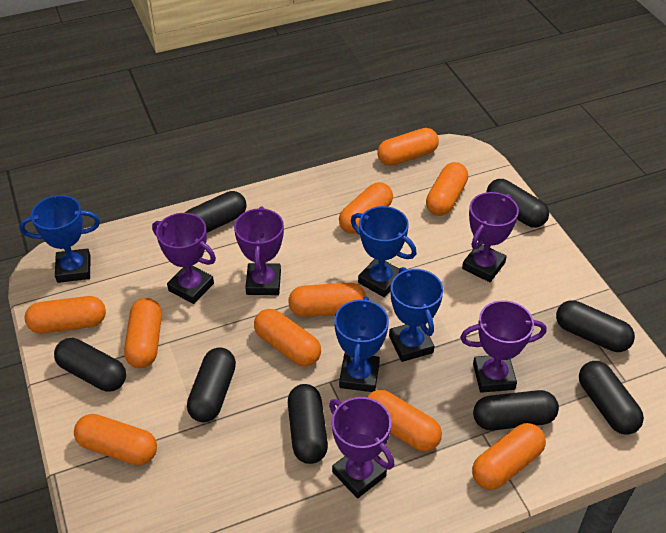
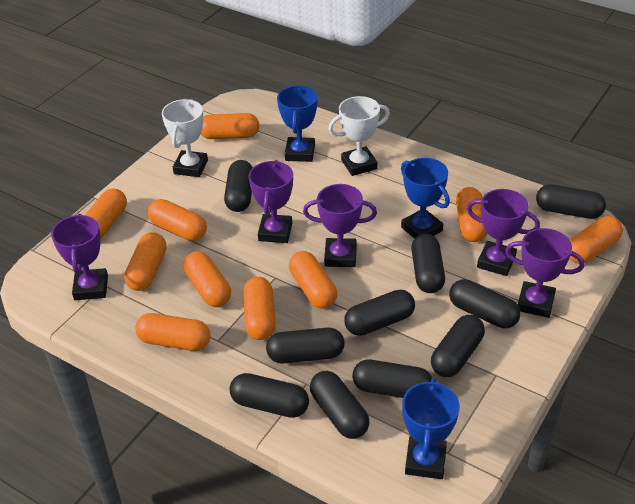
black capsule: [54,338,126,392] [185,191,247,233] [187,347,236,422] [288,384,328,464] [473,390,559,431] [486,179,549,228] [556,300,635,352] [579,361,644,435] = 8 -> [224,160,253,212] [230,373,309,418] [266,327,344,364] [310,371,370,439] [344,290,415,336] [352,360,432,398] [411,234,445,293] [431,315,485,377] [449,279,521,328] [536,184,606,219] = 10
blue trophy: [19,195,100,283] [334,296,389,392] [351,206,417,297] [389,267,444,362] = 4 -> [277,85,318,162] [401,158,450,239] [402,378,460,479] = 3
white trophy: none = 0 -> [162,99,208,177] [328,96,390,176] = 2

